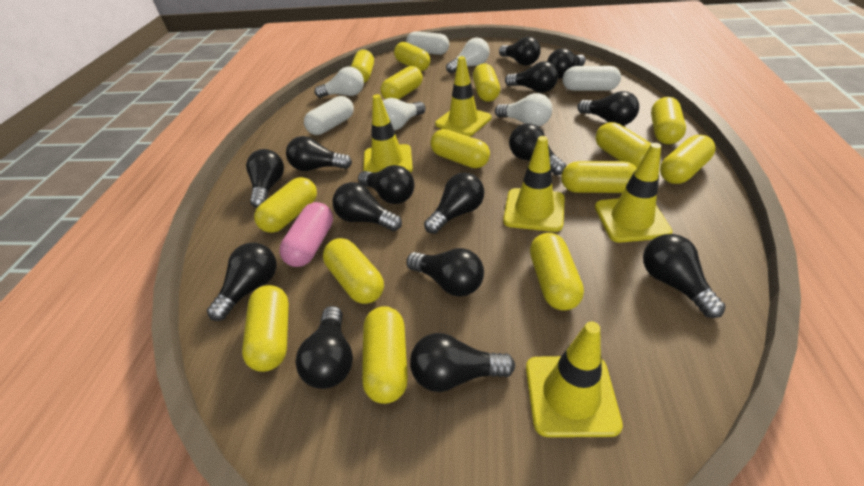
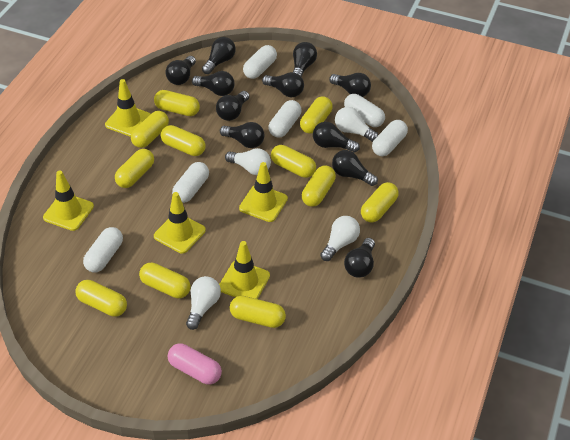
black light bulb: [207,243,276,321] [246,149,284,208] [286,136,352,171] [295,306,353,389] [332,182,402,231] [358,165,414,204] [406,248,484,296] [410,333,515,392] [424,172,484,234] [499,37,541,66] [505,61,558,93] [509,123,566,175] [547,48,586,79] [577,91,639,126] [643,234,726,318] = 15 -> [166,56,196,85] [192,71,235,96] [202,37,236,74] [216,91,249,121] [220,122,264,148] [262,72,304,97] [293,42,317,77] [313,122,360,152] [329,73,371,97] [332,150,378,186] [344,238,375,278] = 11
white capsule: [304,96,354,135] [406,31,449,55] [563,66,621,91] = 3 -> [83,227,123,272] [172,162,209,203] [243,45,277,79] [269,100,302,138] [344,94,385,127] [372,120,408,156] = 6
yellow capsule: [242,285,289,372] [254,177,317,233] [323,238,384,304] [351,50,374,83] [362,306,408,404] [381,66,423,100] [394,42,430,71] [431,129,490,168] [473,63,500,102] [530,233,584,311] [561,161,637,193] [596,122,651,167] [651,97,686,144] [660,135,715,184] = 14 -> [75,280,127,317] [115,149,154,188] [131,111,169,148] [139,262,191,299] [154,90,200,116] [161,125,206,156] [230,296,286,328] [271,145,316,178] [300,96,333,134] [302,165,336,207] [361,182,399,223] = 11

